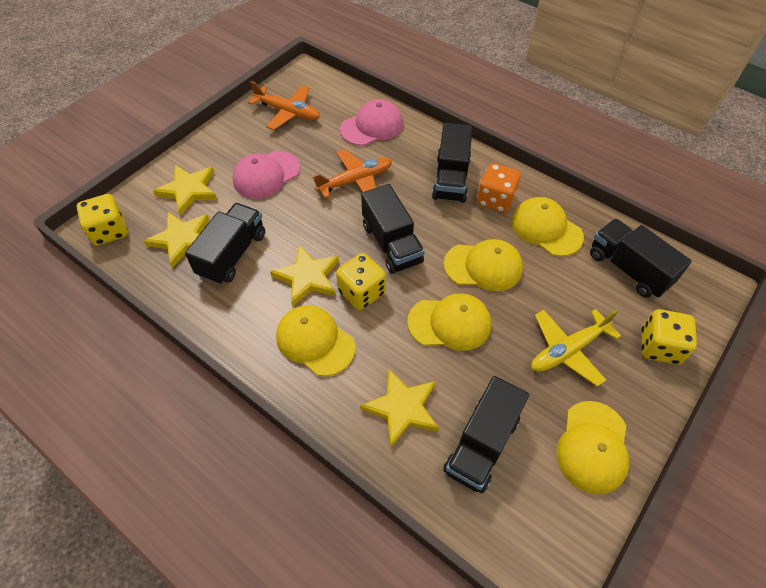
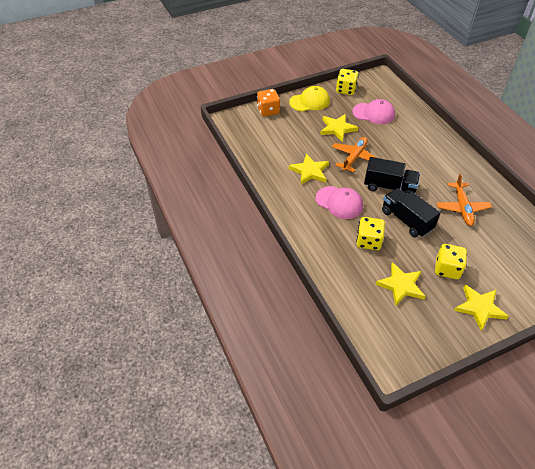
black truck: [185,203,265,285] [361,184,425,274] [432,123,473,203] [443,376,529,493] [590,219,692,298] = 5 -> [364,157,420,194] [382,188,441,237] = 2
yellow cap: [276,305,355,376] [407,293,491,351] [444,239,523,291] [511,197,584,256] [556,401,630,494] = 5 -> [289,86,330,112] = 1
yellow plane: [531,309,621,386] = 1 -> none = 0

